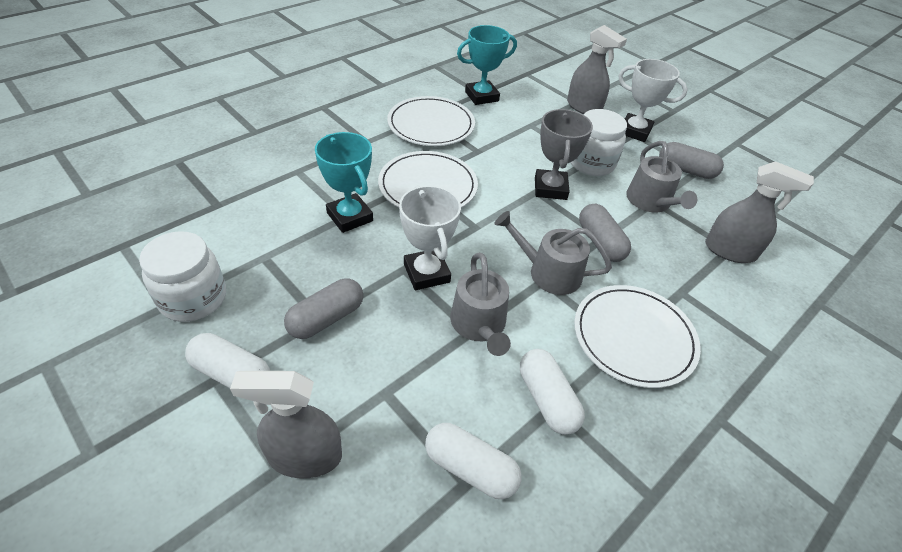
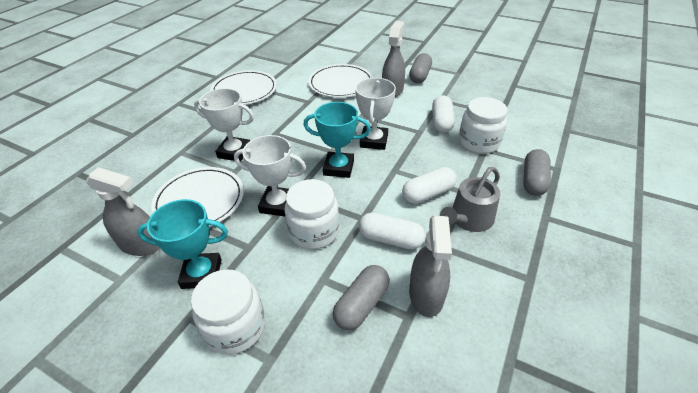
grey trophy: [535,109,593,200] = 1 -> none = 0
grey watering can: [450,253,511,356] [495,211,612,295] [626,141,697,213] = 3 -> [440,167,500,232] = 1
white jar: [139,231,226,322] [570,109,627,176] = 2 -> [191,269,265,355] [285,179,339,249] [459,97,508,154] = 3
white trophy: [399,185,461,290] [618,59,688,142] = 2 -> [194,88,254,162] [234,135,306,217] [355,78,396,150] = 3

